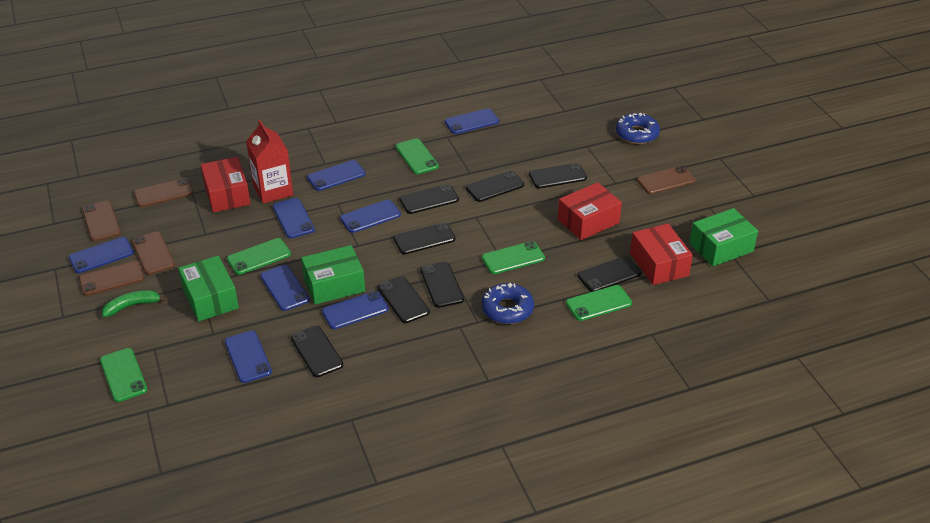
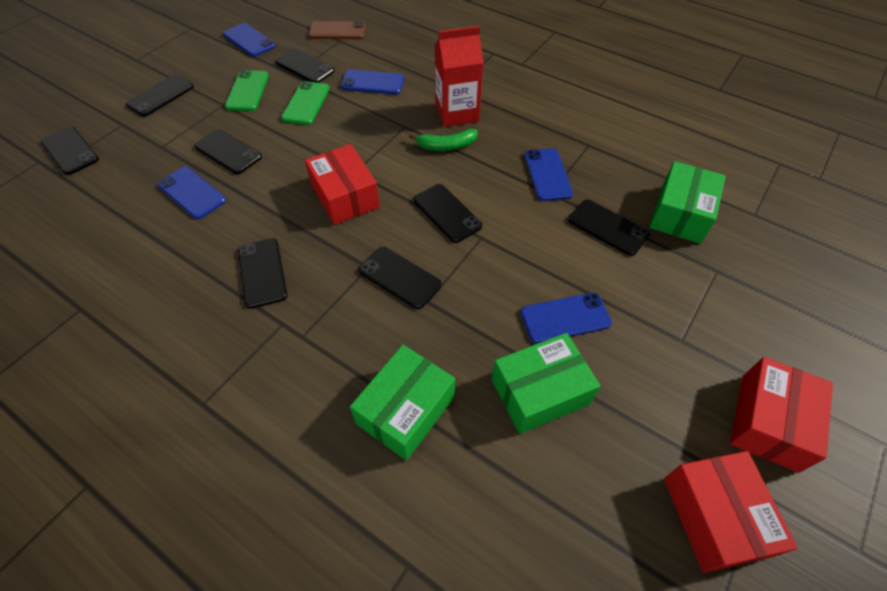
blue donut: [481,283,534,324] [616,113,660,144] = 2 -> none = 0
blue phone: [69,237,134,273] [225,331,272,383] [260,265,310,311] [273,198,315,238] [307,160,366,191] [322,291,389,329] [340,200,401,233] [445,108,499,134] = 8 -> [158,167,226,219] [223,23,275,57] [340,69,404,95] [520,292,612,344] [524,148,573,201] = 5
brown phone: [79,261,145,296] [82,201,121,241] [132,231,175,275] [134,178,194,207] [637,166,696,194] = 5 -> [308,21,366,39] = 1
green phone: [100,348,147,402] [227,238,291,275] [396,138,439,174] [482,241,545,274] [566,285,632,321] = 5 -> [225,70,269,111] [281,81,330,125] = 2

